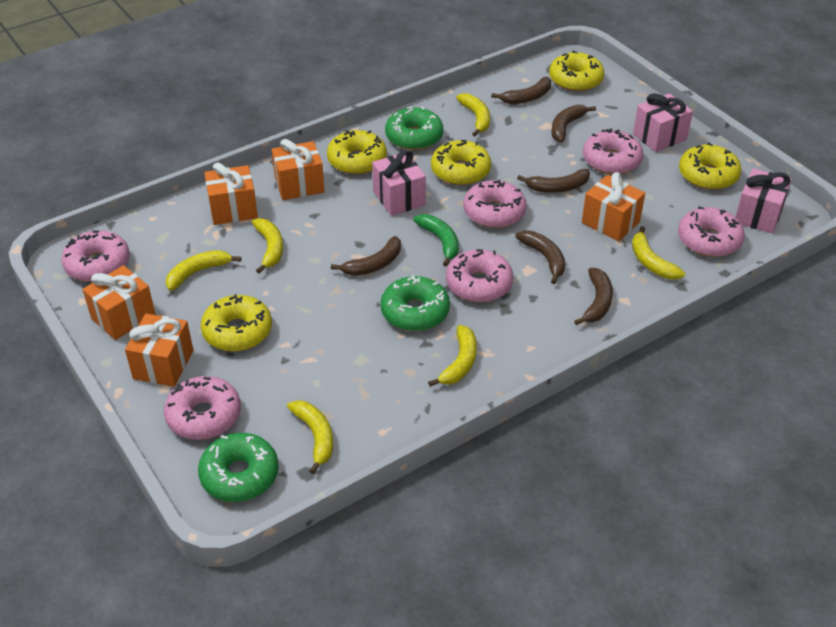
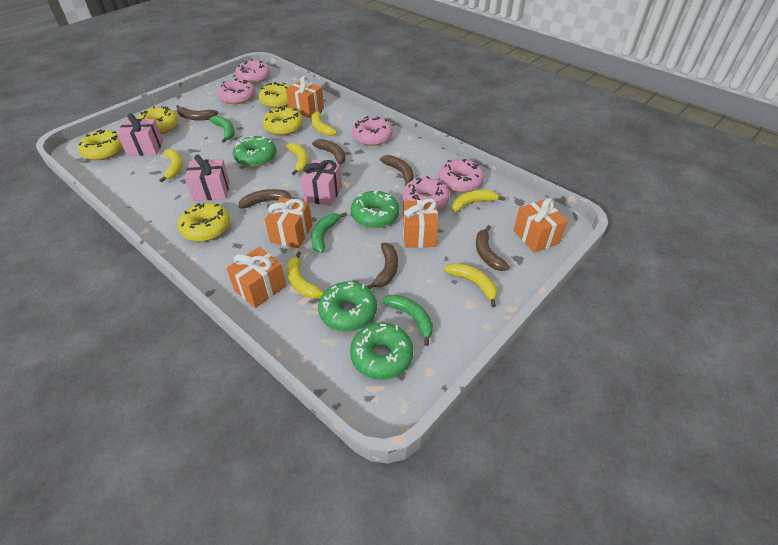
green banana: [413,214,458,267] = 1 -> [209,116,235,143] [311,212,347,253] [382,294,433,346] = 3
green donut: [198,433,279,502] [381,275,450,331] [385,106,443,150] = 3 -> [233,136,277,167] [318,282,377,332] [350,323,414,380] [351,191,399,228] = 4
pink donut: [61,230,130,282] [164,376,241,440] [446,249,513,302] [463,180,527,228] [583,128,643,174] [678,206,745,257] = 6 -> [218,78,255,104] [235,59,271,83] [352,117,392,146] [402,176,449,211] [438,159,484,193] = 5

